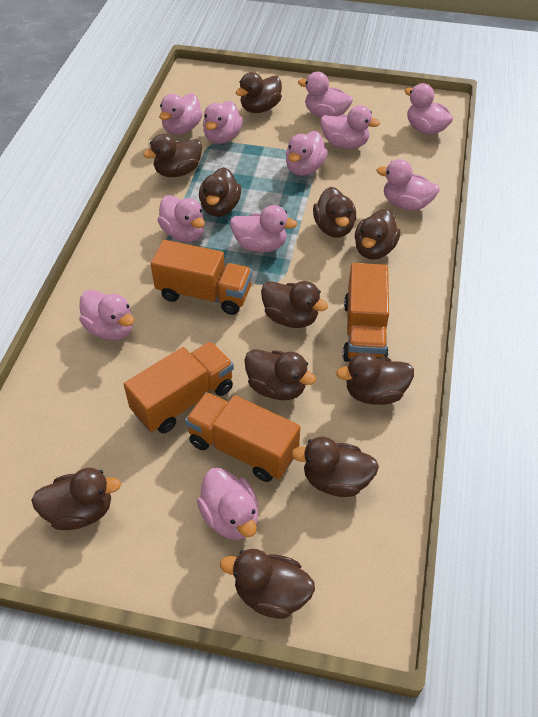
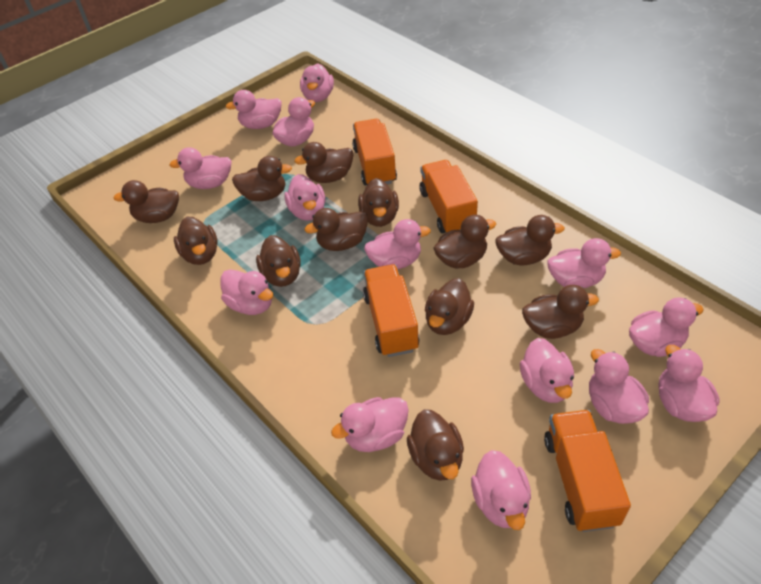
brown duck: [31,468,121,530] [143,134,202,177] [199,167,241,217] [220,549,315,619] [236,72,282,113] [244,349,316,400] [261,281,328,328] [291,437,379,497] [313,187,356,238] [336,353,414,405] [355,209,400,260] = 11 -> [114,180,179,223] [174,217,218,265] [232,156,292,201] [256,235,301,287] [294,142,353,183] [305,208,368,251] [358,178,399,227] [407,409,464,481] [425,278,474,335] [433,215,496,269] [495,215,565,266] [522,285,599,339] = 12
pink duck: [79,290,134,340] [157,195,205,242] [159,93,203,135] [197,468,258,540] [203,100,243,144] [230,205,297,252] [286,131,328,176] [298,72,353,118] [321,105,380,149] [376,159,440,210] [405,83,453,135] = 11 -> [169,147,231,189] [220,269,273,315] [226,90,282,129] [272,97,315,147] [284,174,325,221] [300,63,334,102] [331,397,409,452] [364,219,431,269] [471,450,531,530] [520,338,574,403] [547,238,621,288] [589,349,649,424] [629,297,703,357] [658,345,720,422] = 14

